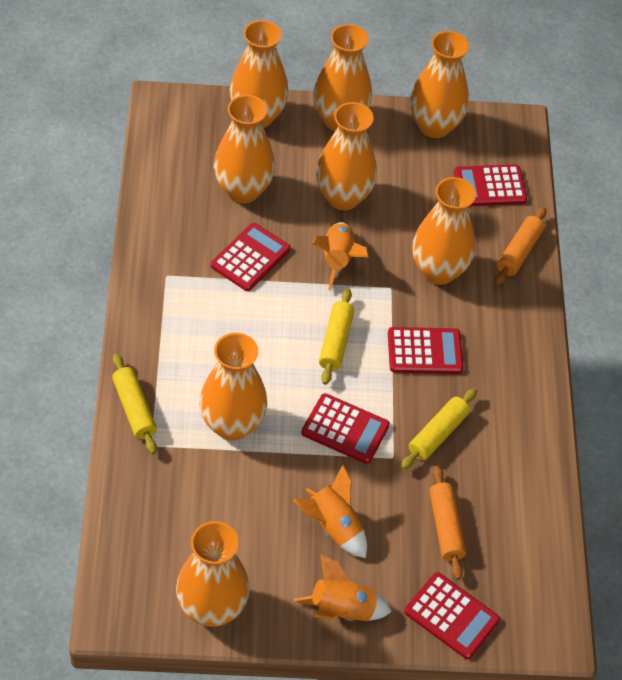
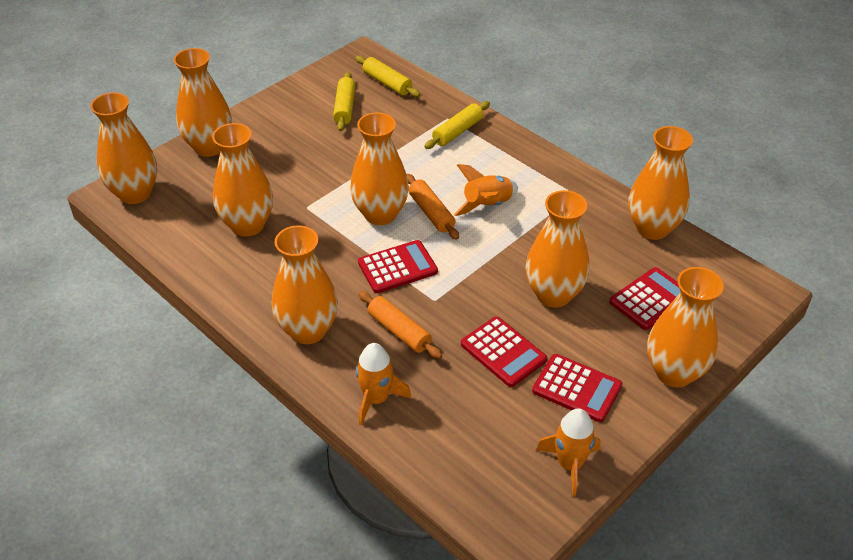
red calculator: [211,223,290,291] [301,393,390,464] [388,327,463,374] [404,572,500,659] [454,164,527,206] = 5 -> [358,240,438,293] [461,316,547,387] [532,354,623,422] [609,267,680,330] = 4

